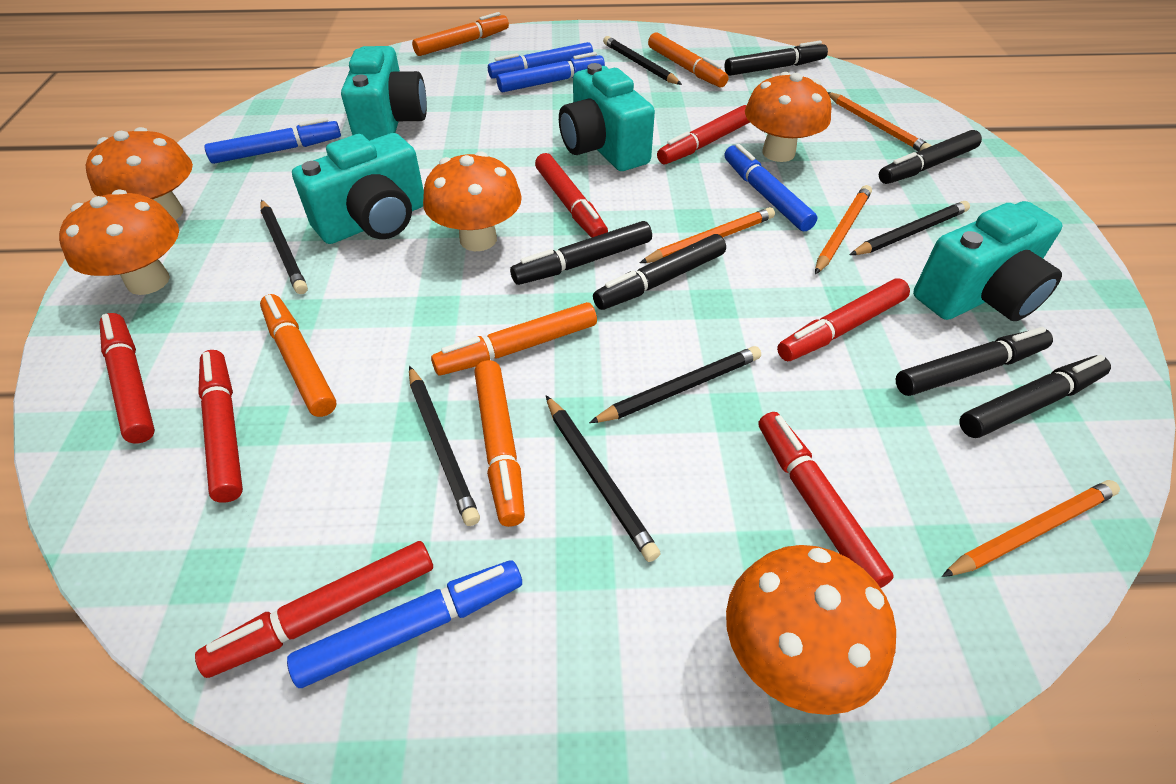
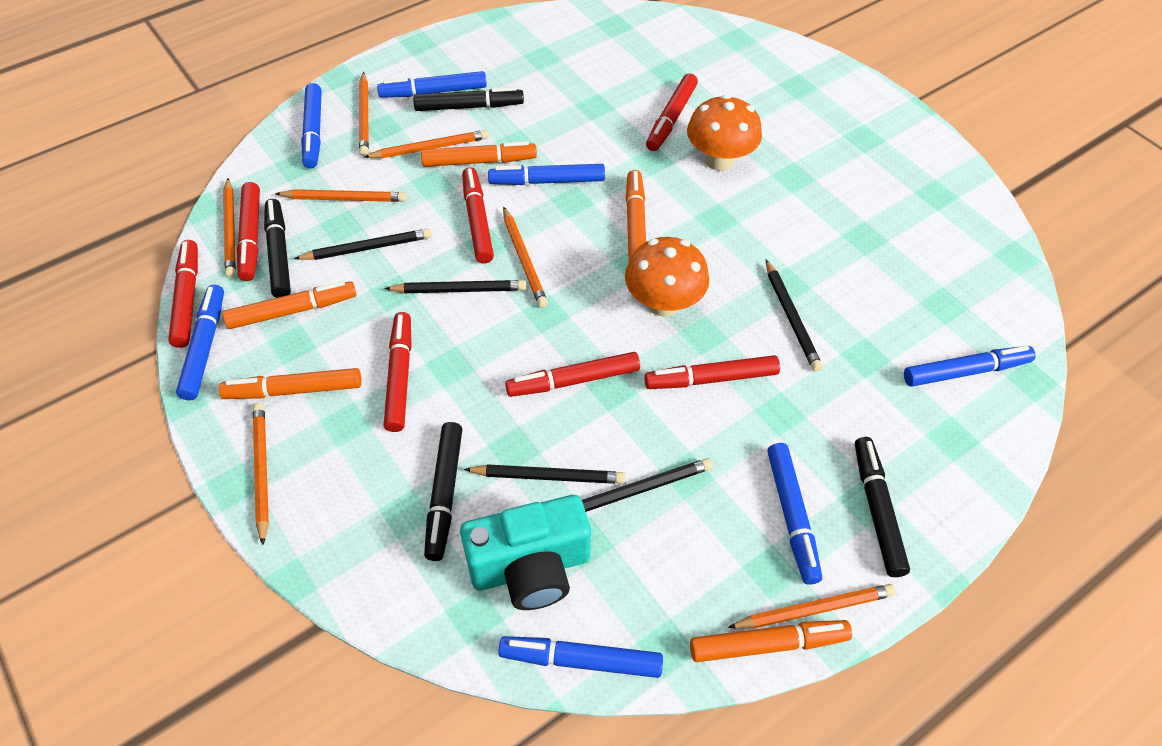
black marker: [510,221,652,285] [593,234,726,310] [724,41,828,76] [879,130,982,184] [896,327,1053,396] [959,355,1111,438] = 6 -> [264,199,291,298] [413,87,524,111] [424,422,462,561] [855,437,910,577] = 4
black pencil: [260,200,308,294] [409,366,480,526] [546,395,660,562] [589,346,761,423] [603,36,682,85] [850,201,970,255] = 6 -> [294,228,432,260] [384,280,527,293] [464,464,626,484] [582,458,713,512] [766,259,823,372] = 5
blue marker: [204,118,341,164] [287,560,522,688] [488,42,593,79] [497,52,605,92] [725,144,817,231] = 5 -> [176,284,224,400] [301,83,322,169] [377,71,487,98] [488,164,605,185] [498,636,663,678] [767,443,822,584] [904,346,1036,387] = 7
orange mushroom: [59,189,179,295] [85,127,193,220] [423,152,522,251] [726,545,896,715] [745,72,831,162] = 5 -> [625,237,709,317] [687,95,762,171] = 2
orange pencil: [640,207,775,263] [815,185,872,274] [828,92,932,151] [942,480,1120,577] = 4 -> [223,178,236,278] [253,403,269,545] [275,189,407,202] [359,72,369,156] [364,130,489,158] [503,206,548,308] [728,584,895,629] = 7
turquoise camera: [292,133,424,244] [341,46,427,141] [559,63,655,171] [913,201,1062,321] = 4 -> [460,495,591,610] = 1

